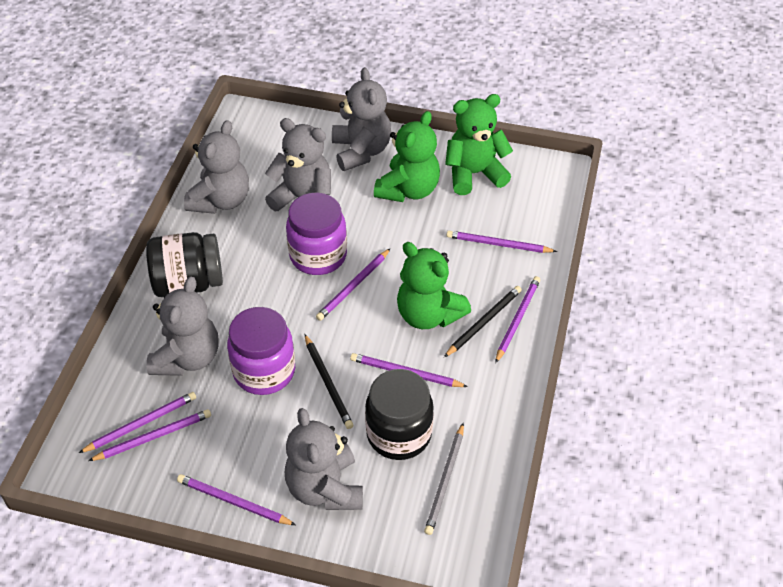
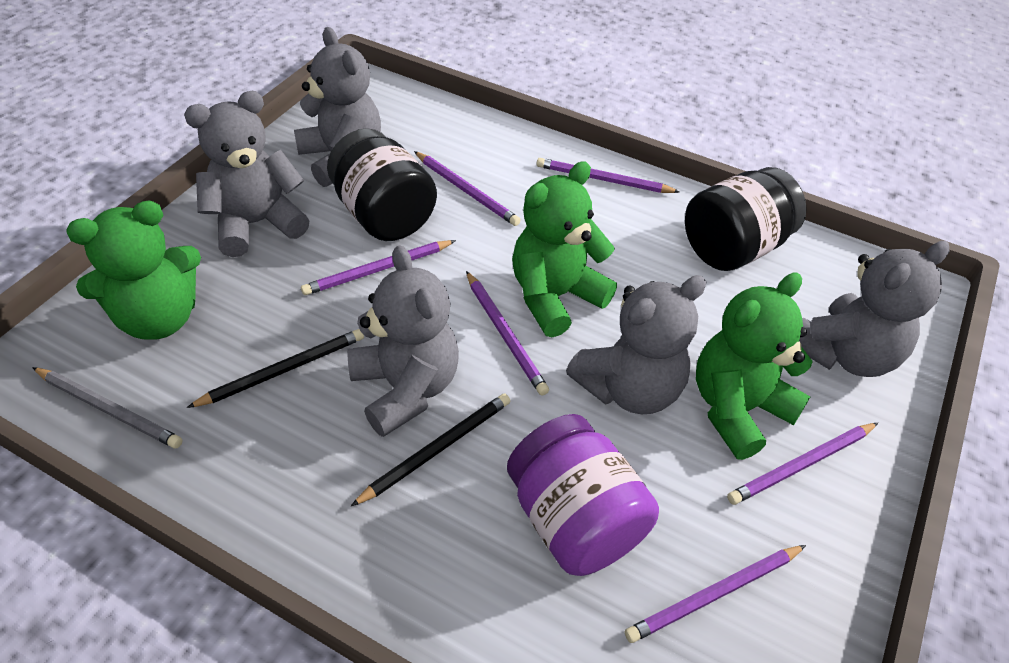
purple jar: [227,307,295,395] [286,193,347,275] = 2 -> [507,414,659,576] = 1
purple pencil: [79,392,196,453] [88,409,211,461] [177,474,296,525] [316,248,391,321] [350,353,468,387] [446,231,557,253] [495,276,540,363] = 7 -> [301,240,456,295] [414,151,521,226] [466,271,549,396] [536,158,680,193] [625,545,806,643] [727,423,878,505] = 6

